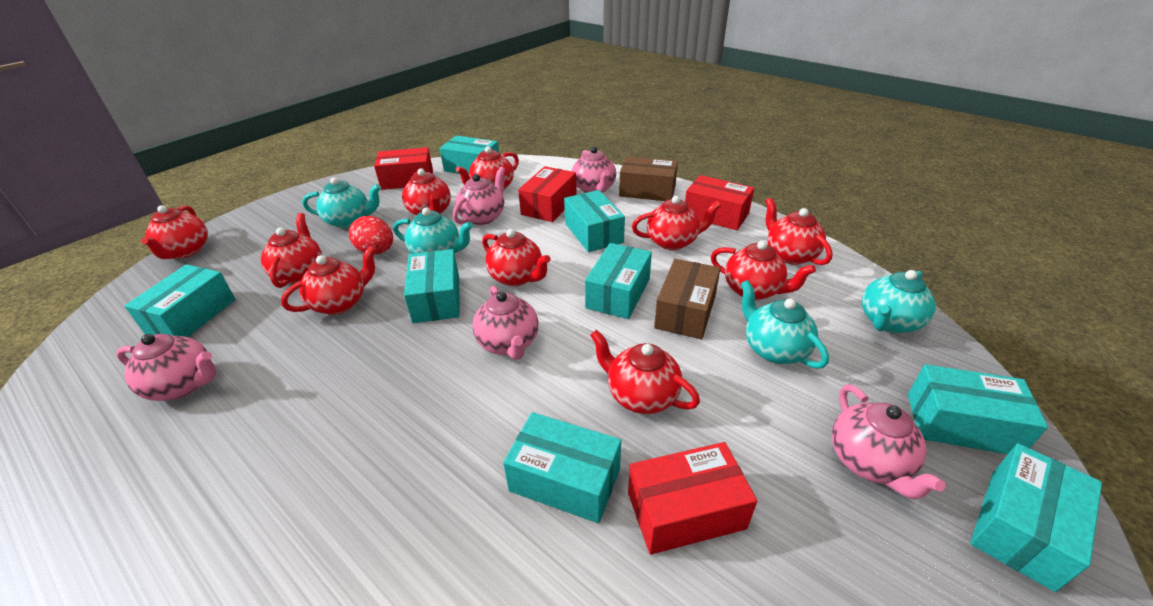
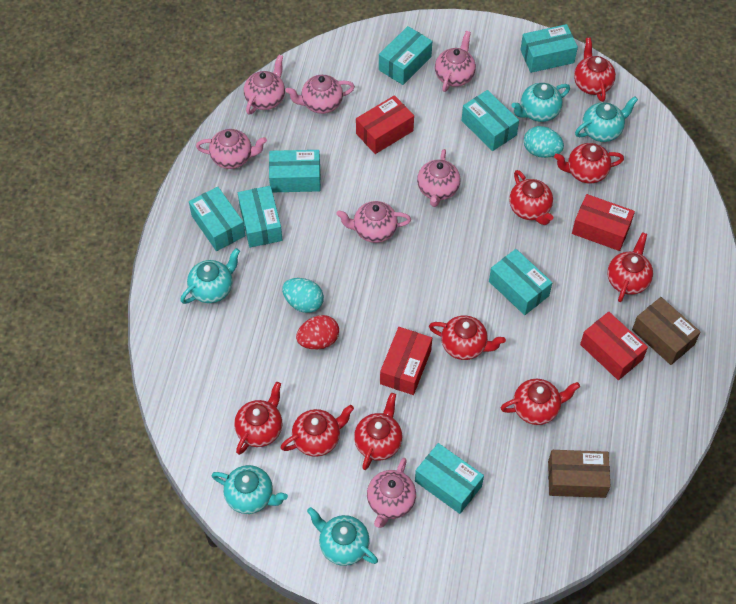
pink teapot: [116,334,216,401] [453,167,505,225] [472,286,539,360] [572,146,616,193] [832,384,945,499] = 5 -> [196,129,267,169] [244,55,285,114] [285,75,355,114] [336,201,411,243] [367,458,416,528] [417,149,460,207] [435,31,476,92] = 7
red teapot: [141,205,208,259] [261,213,322,288] [281,246,376,315] [402,168,451,215] [456,146,519,190] [482,229,551,286] [590,330,700,414] [632,196,721,250] [711,240,816,300] [765,198,833,265] = 10 -> [234,382,282,455] [281,405,354,457] [354,393,402,470] [429,315,506,360] [501,379,580,425] [509,170,553,225] [554,143,624,183] [574,37,616,102] [607,232,653,302] = 9
turquoise egg: none = 0 -> [282,278,324,313] [524,126,564,158] = 2
turquoise teapot: [302,177,381,228] [393,208,473,254] [740,280,829,369] [862,270,936,333] = 4 -> [180,248,240,304] [211,465,288,514] [307,507,378,566] [511,83,570,122] [575,96,638,142] = 5

